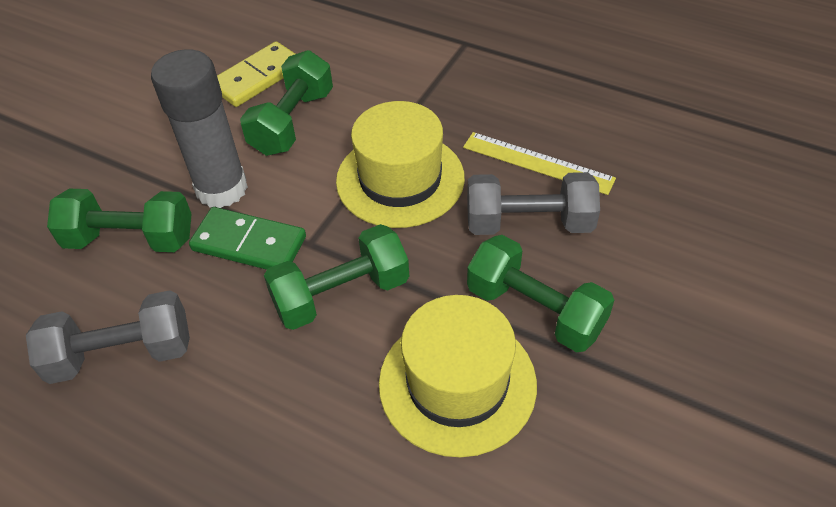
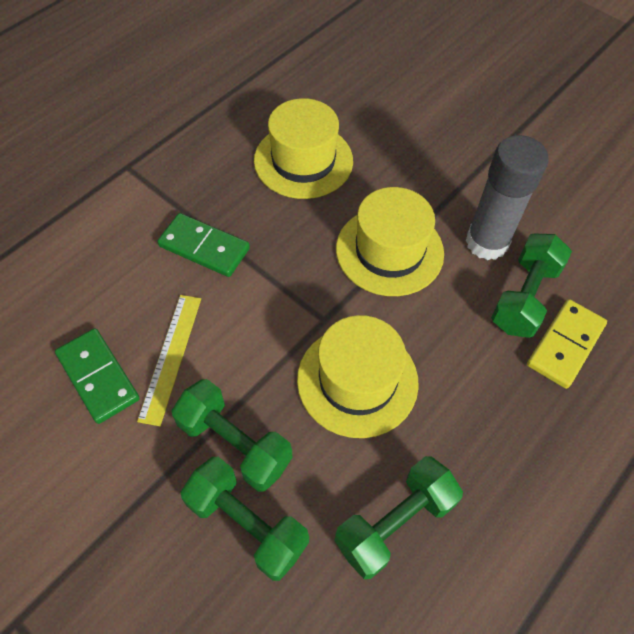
green domino: [189,207,306,270] = 1 -> [55,328,139,424] [157,213,250,277] = 2
grey dumbbell: [26,290,190,384] [467,172,600,235] = 2 -> none = 0
yellow hat: [336,101,465,228] [379,295,537,458] = 2 -> [254,98,353,199] [297,315,419,438] [336,187,444,296] = 3

